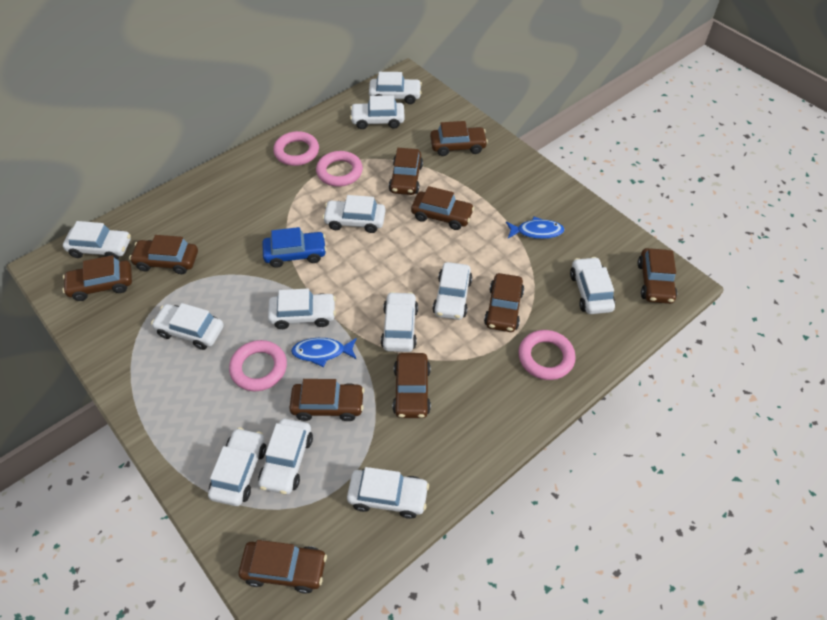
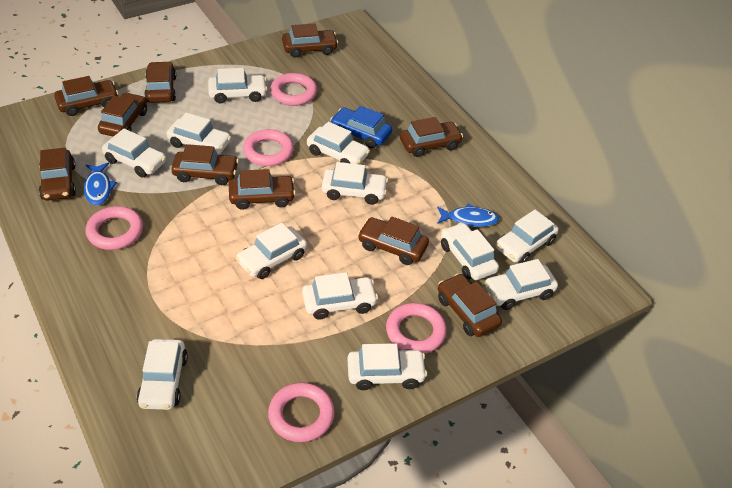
pink ring: [229,340,287,391] [273,131,319,166] [316,151,363,187] [518,330,576,380] = 4 -> [85,206,143,250] [243,129,294,166] [268,382,335,442] [270,73,317,106] [386,303,447,354] = 5

